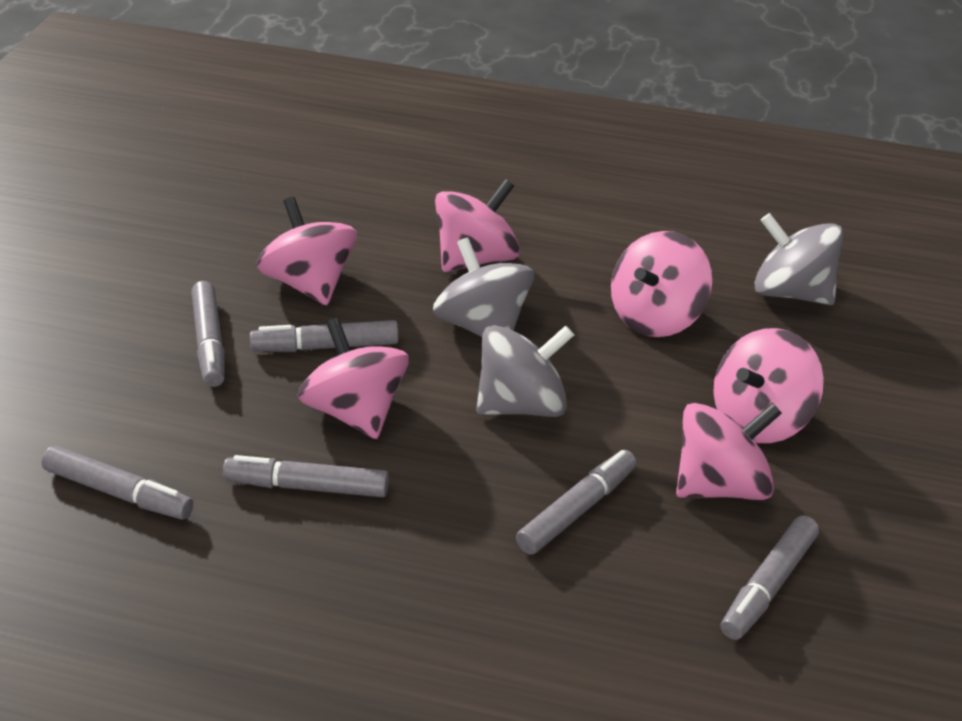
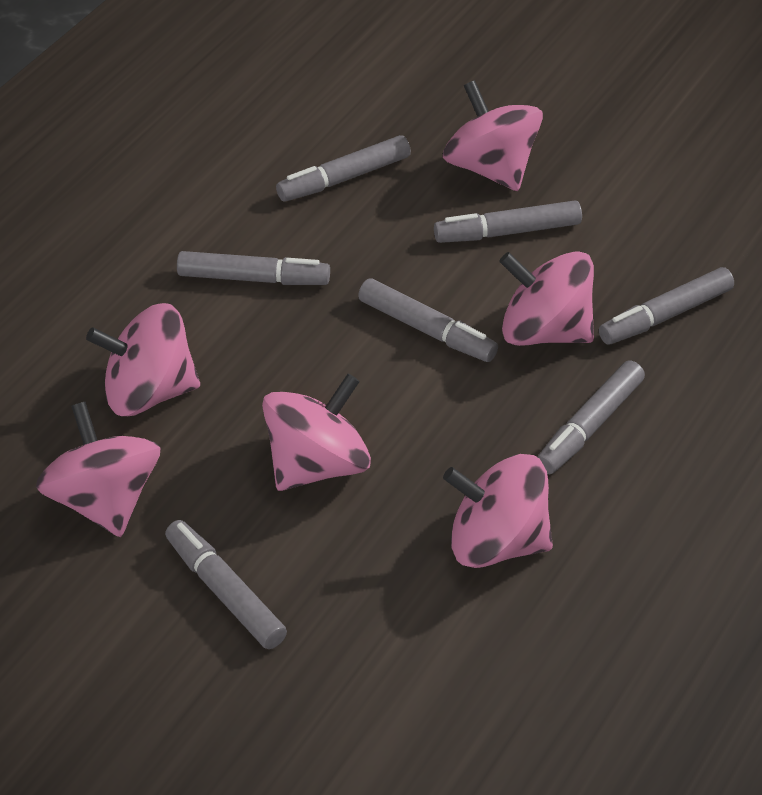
grey marker: [42,445,193,520] [191,281,225,387] [223,455,389,497] [250,320,399,352] [516,450,637,555] [721,516,819,640] = 6 -> [165,520,287,649] [177,251,330,285] [276,135,411,202] [358,278,498,362] [434,200,582,243] [537,361,645,474] [599,267,734,345] = 7
grey spinning top: [433,237,534,337] [476,325,574,417] [754,213,844,305] = 3 -> none = 0

